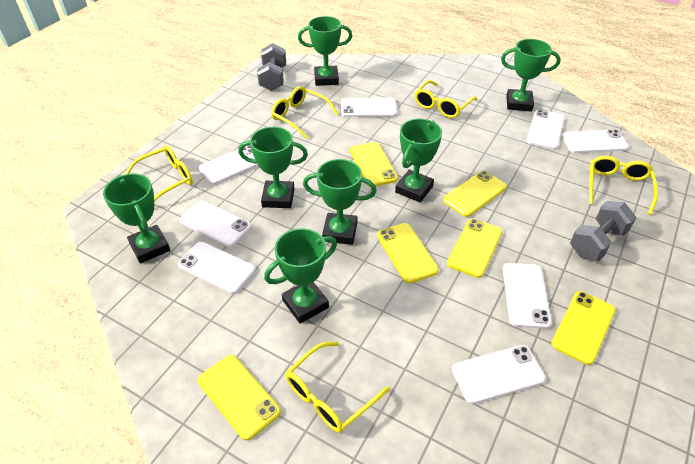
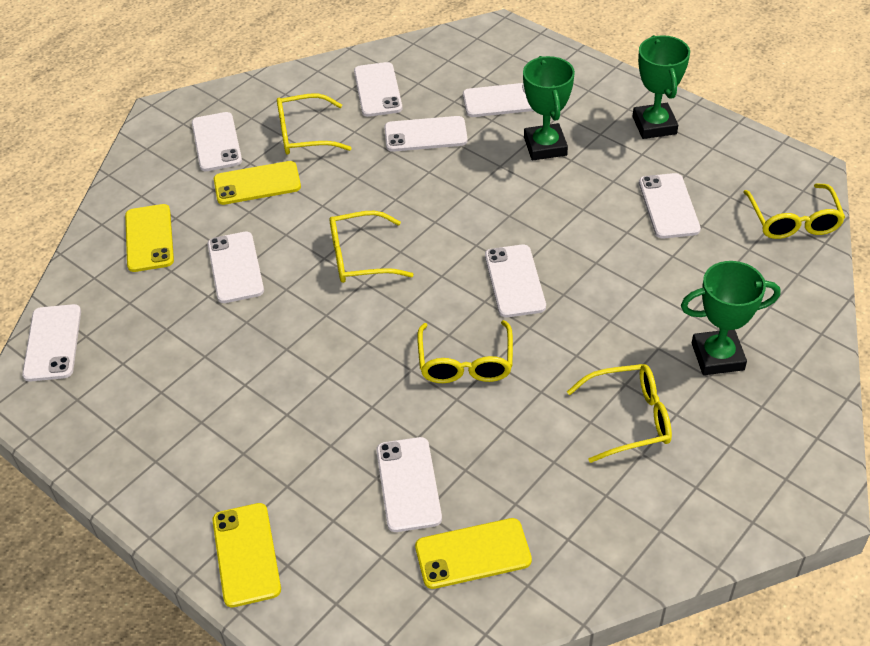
green trophy: [103,174,170,263] [238,127,308,208] [264,228,337,323] [298,16,352,86] [303,159,377,245] [395,119,442,203] [501,39,561,112] = 7 -> [523,56,575,160] [633,35,690,139] [681,261,780,375] = 3
grey dumbbell: [257,43,286,91] [570,201,637,261] = 2 -> none = 0
white phone: [178,242,255,294] [179,201,251,247] [199,145,258,185] [341,98,397,117] [452,345,546,404] [503,263,552,329] [526,109,564,150] [562,129,629,153] = 8 -> [22,304,81,382] [192,112,242,171] [207,232,264,303] [354,62,402,117] [376,437,442,532] [384,116,468,152] [463,83,534,117] [485,245,546,317] [639,173,701,239] = 9
yellow phone: [198,355,281,440] [350,142,398,187] [377,223,439,283] [443,171,507,217] [447,219,503,278] [551,291,615,365] = 6 -> [125,204,174,272] [212,503,281,607] [214,161,301,205] [415,518,532,589] = 4

